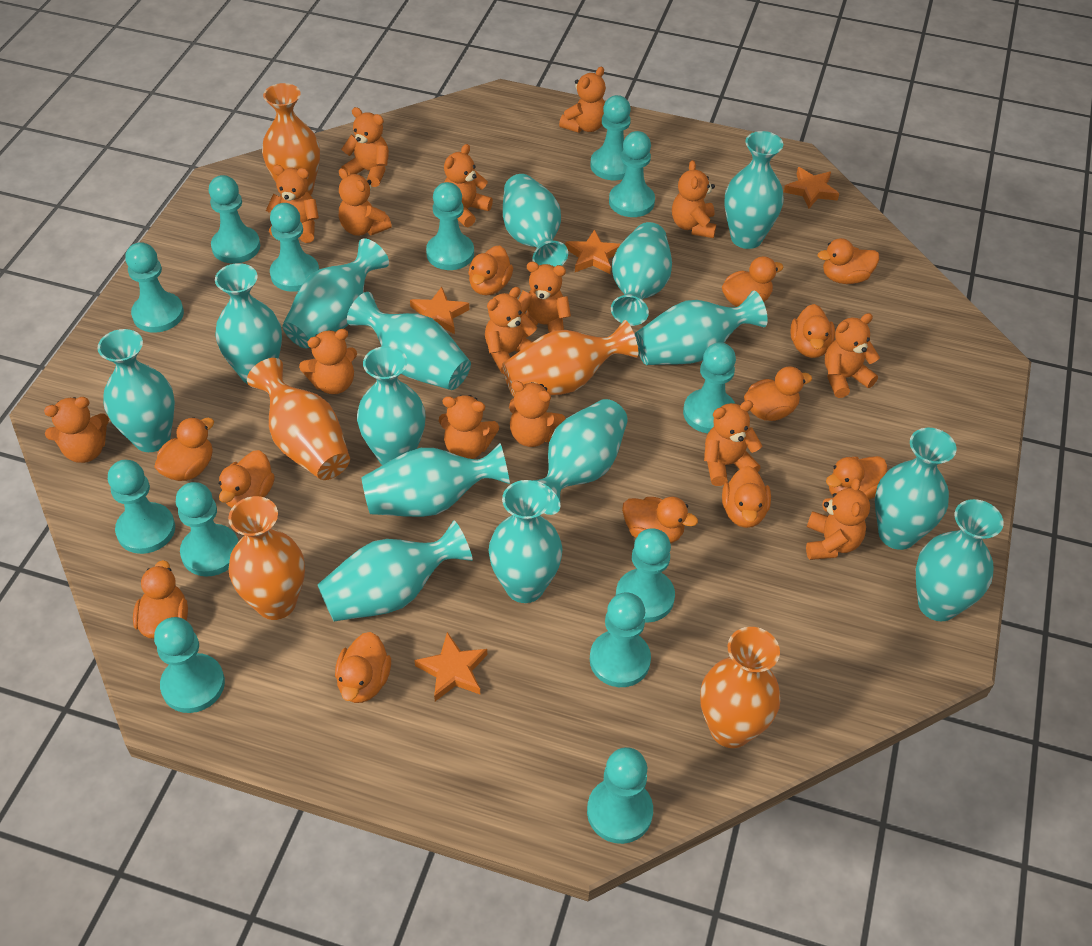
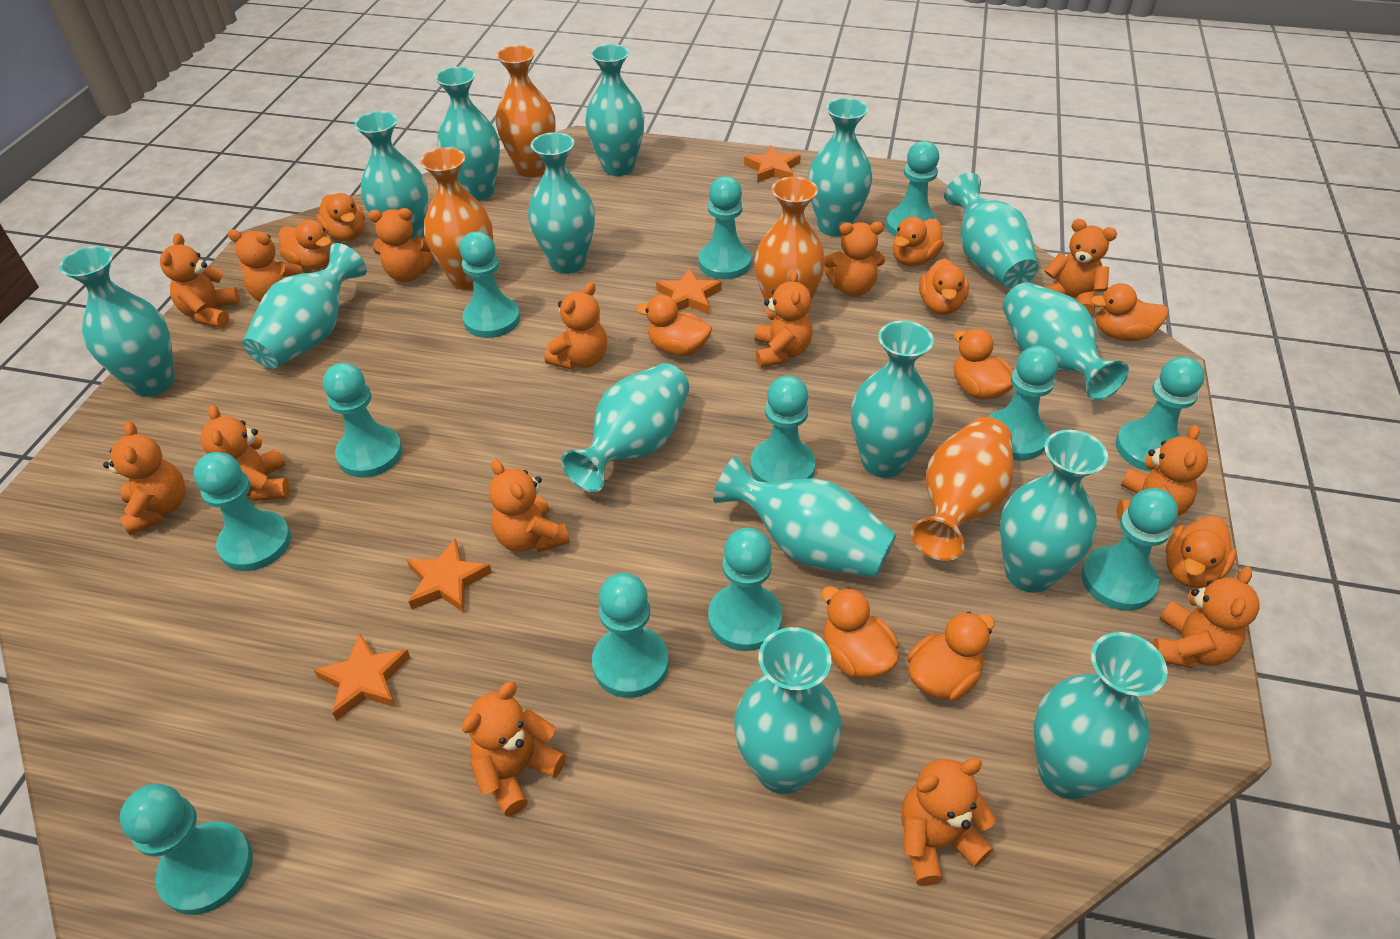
orange duck: [133,560,188,639] [154,417,214,481] [219,450,275,508] [335,632,391,703] [468,246,513,295] [622,497,698,543] [722,256,784,307] [722,466,771,528] [744,366,812,421] [790,304,835,358] [818,238,879,284] [826,456,888,500] = 12 -> [279,219,332,269] [316,193,365,241] [636,294,712,356] [822,586,899,678] [893,217,944,266] [907,612,994,701] [919,258,969,315] [954,329,1013,400] [1090,283,1168,341] [1166,516,1237,588] = 10
orange teddy bear: [44,397,109,463] [266,165,319,243] [299,329,357,394] [339,168,392,236] [341,107,389,187] [439,395,499,459] [444,144,493,227] [485,287,537,374] [509,381,566,447] [518,262,571,337] [559,67,606,133] [672,160,717,238] [704,400,762,486] [806,478,870,560] [825,313,880,398] = 15 -> [103,421,186,535] [160,233,240,328] [200,405,290,501] [228,229,304,302] [368,208,434,282] [462,682,566,817] [489,459,569,553] [545,282,607,370] [755,270,813,368] [824,222,885,296] [901,758,996,886] [1045,219,1117,316] [1117,425,1208,520] [1152,566,1260,668] = 14
orange vase: [228,496,305,620] [247,358,350,480] [262,83,320,195] [502,320,638,396] [700,627,781,748] = 5 -> [420,147,493,290] [496,45,556,177] [755,177,825,308] [911,417,1013,561] = 4
turquoise pawn: [108,460,175,554] [125,242,184,333] [154,617,225,713] [176,482,239,576] [209,175,260,263] [270,203,319,292] [426,182,474,270] [587,747,653,844] [590,95,631,180] [590,592,651,687] [609,131,655,217] [616,528,675,622] [683,342,736,433] = 13 -> [120,784,253,915] [193,452,291,571] [323,363,402,478] [460,231,520,338] [592,573,669,698] [698,176,751,279] [708,528,782,651] [750,375,816,483] [886,141,939,237] [989,345,1058,460] [1081,488,1178,611] [1116,356,1205,472] = 12

